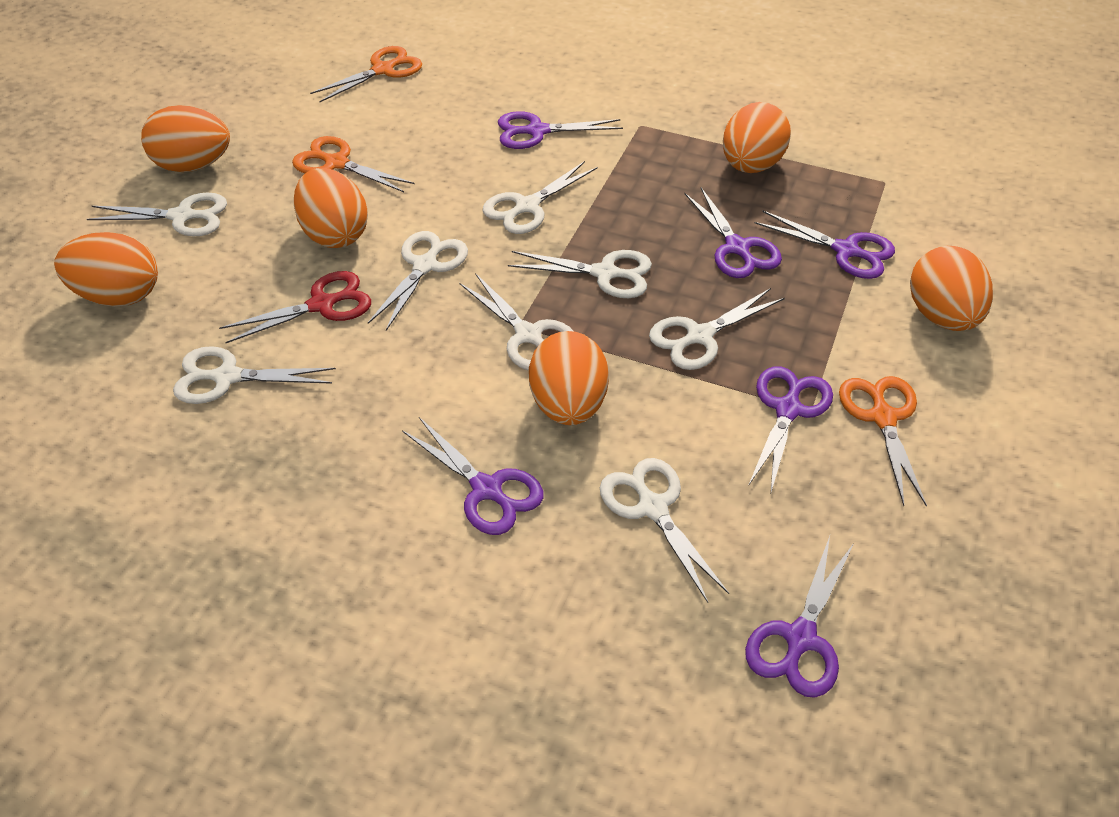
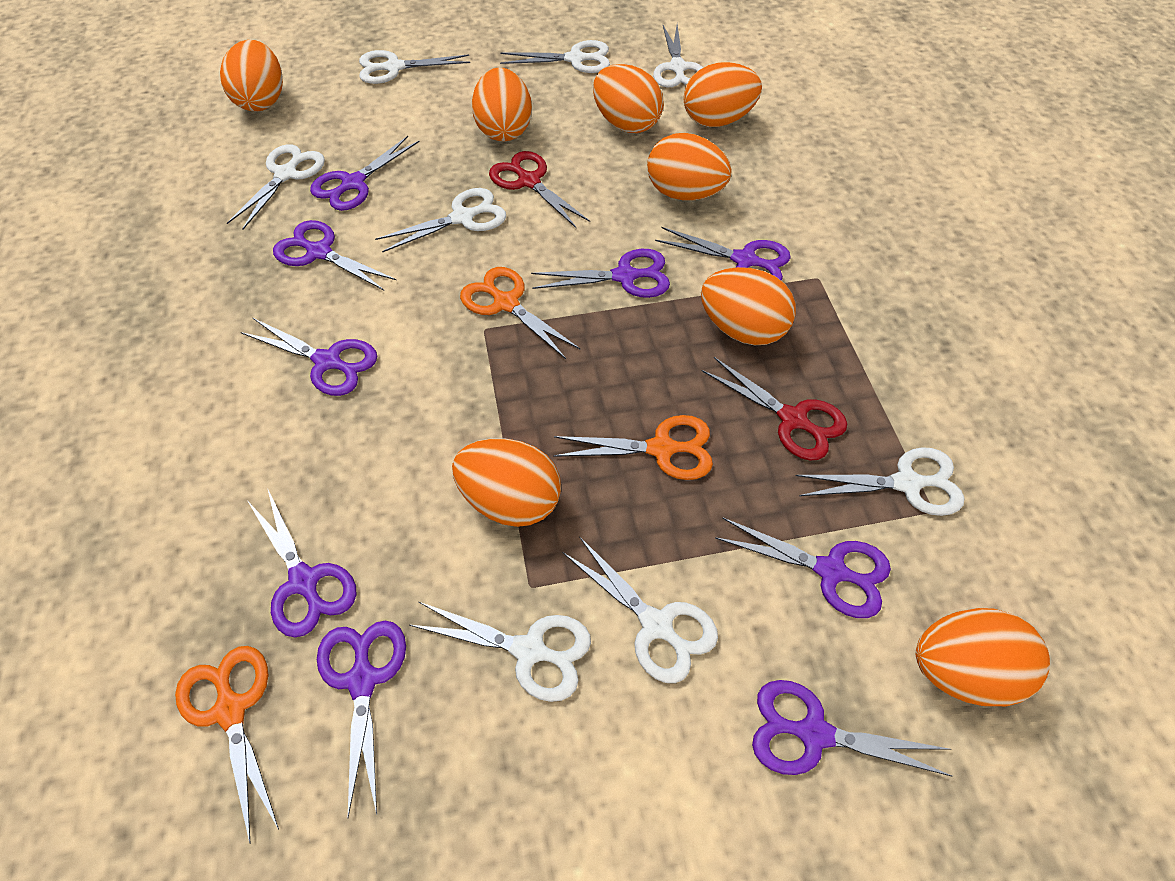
orange egg: [54,232,158,307] [141,105,230,172] [294,168,368,248] [529,331,609,425] [723,102,791,173] [910,246,993,331] = 6 -> [220,40,283,112] [452,438,561,527] [472,68,532,141] [593,64,664,133] [647,133,732,200] [683,62,762,127] [701,267,796,345] [916,608,1050,706] = 8
purple scissors: [402,417,544,535] [498,111,623,149] [685,188,782,278] [745,536,854,698] [748,366,833,492] [755,211,895,279] = 6 -> [241,318,377,396] [247,490,356,637] [273,220,397,290] [310,136,419,211] [317,620,406,817] [531,249,670,298] [655,227,791,281] [715,517,891,618] [752,680,953,777] = 9
red scissors: [219,271,371,343] = 1 -> [489,151,590,228] [702,357,847,461] = 2

